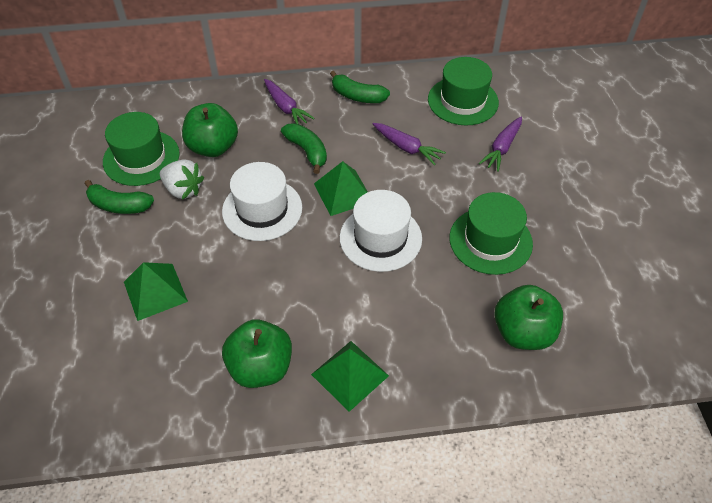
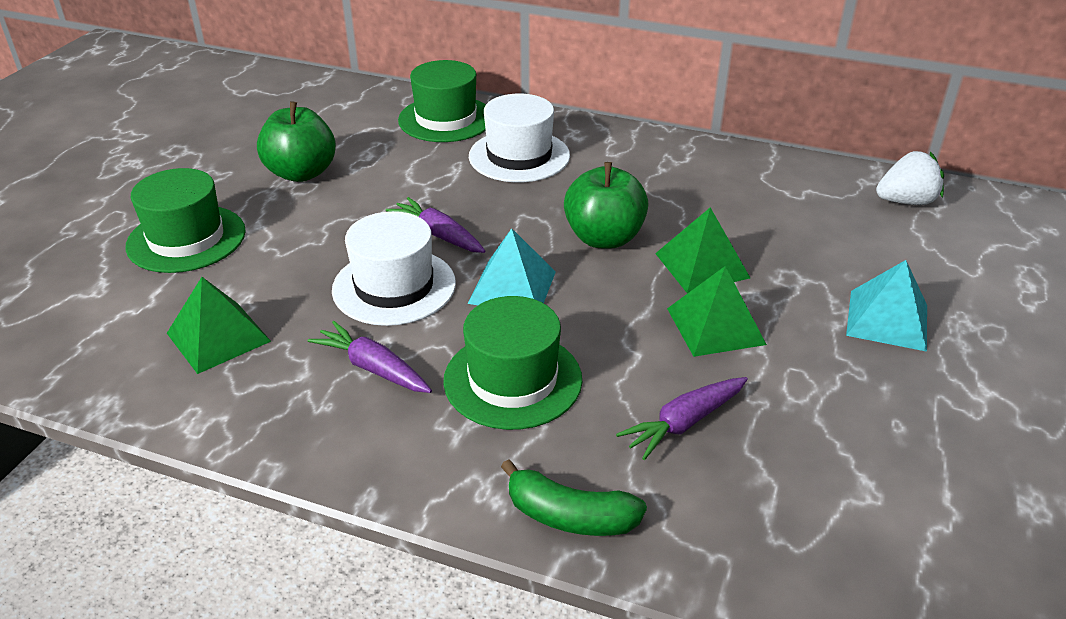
green apple: [182,103,238,157] [222,320,292,388] [494,285,563,350] = 3 -> [257,101,336,182] [564,162,648,249] = 2
green banana: [85,180,154,214] [281,123,327,174] [330,71,390,103] = 3 -> [501,460,647,536] = 1
turquoise pyramid: none = 0 -> [468,228,556,305] [846,260,927,352] = 2

